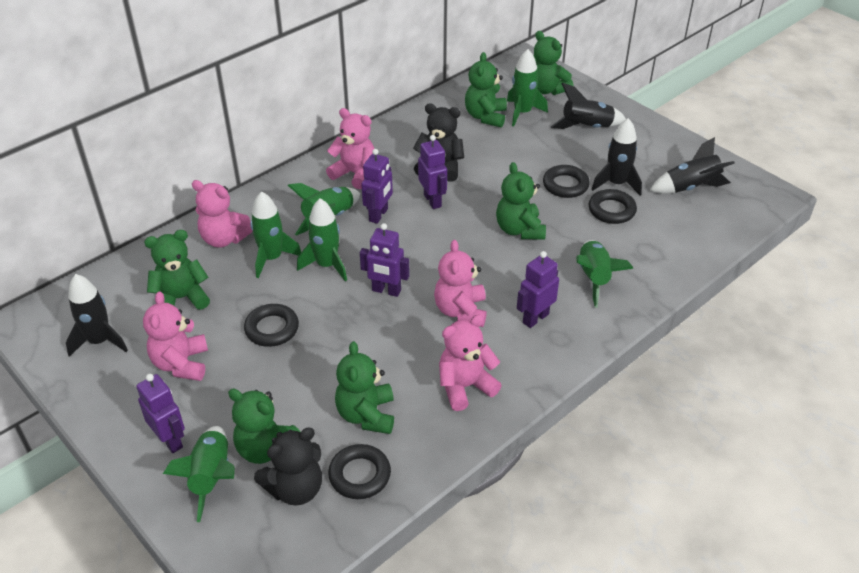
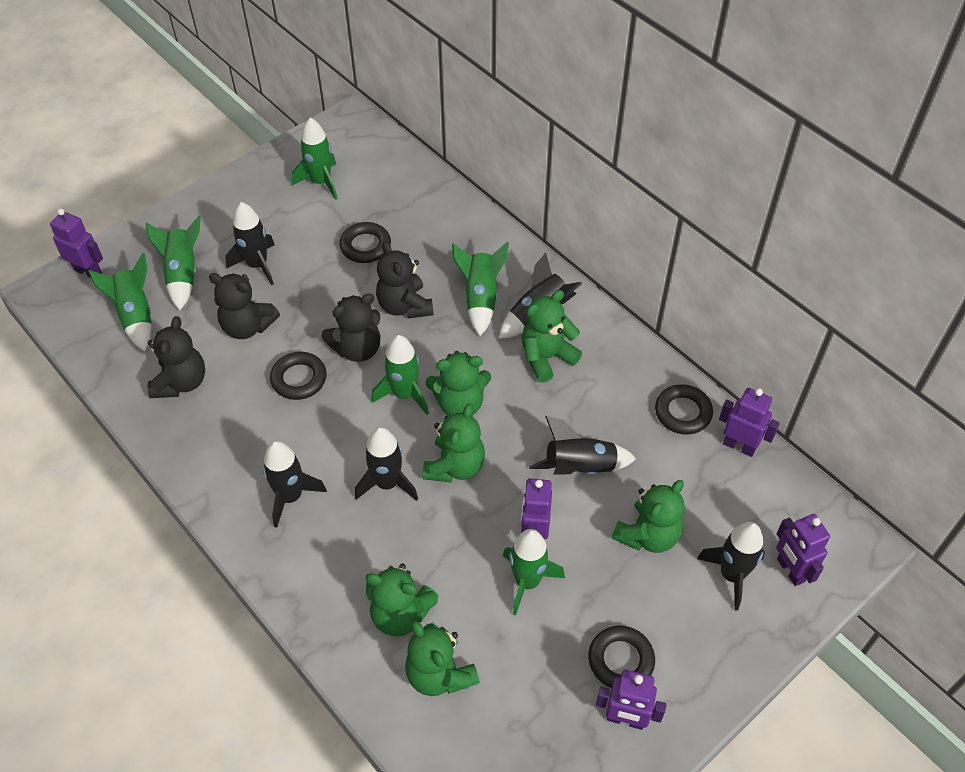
black rocket: [66,274,128,357] [551,83,626,129] [592,118,642,195] [650,137,735,194] = 4 -> [225,202,275,285] [263,441,327,528] [355,427,418,501] [499,253,582,339] [529,416,636,475] [697,522,765,611] = 6
black teddy bear: [254,428,322,506] [413,103,464,182] = 2 -> [147,316,205,398] [209,273,280,339] [322,293,381,362] [376,241,434,319] = 4
pink teddy bear: [143,291,208,381] [192,180,253,248] [326,108,374,189] [434,240,487,327] [439,315,502,411] = 5 -> none = 0

